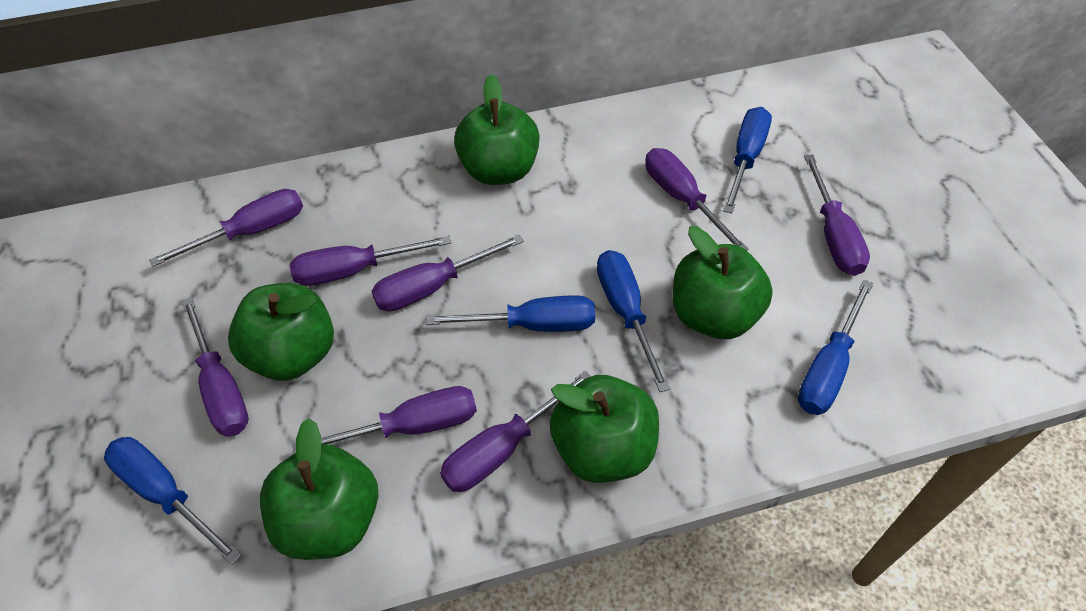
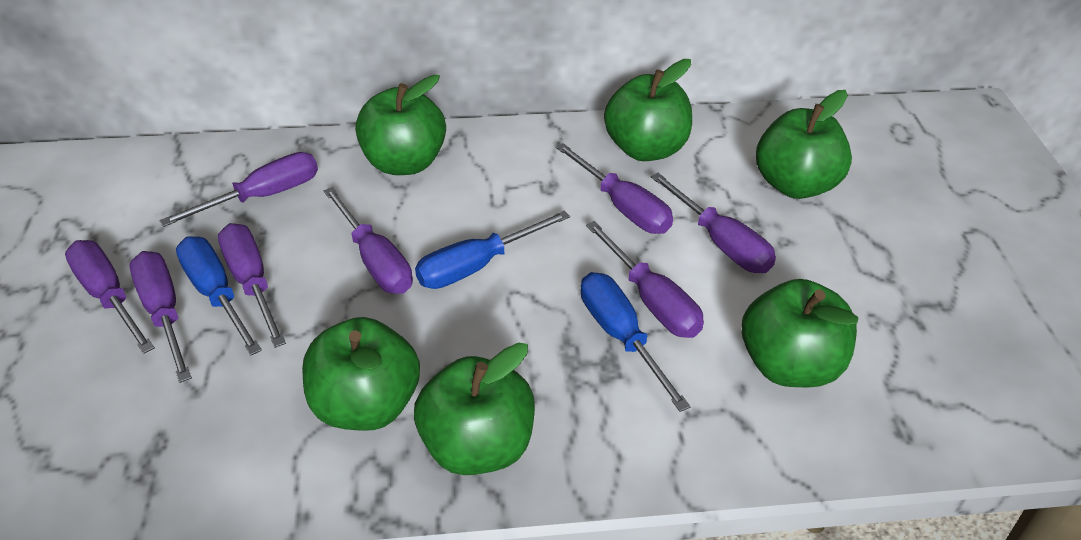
blue screwdriver: [104,437,242,565] [426,296,595,332] [597,250,670,392] [723,107,772,213] [798,280,873,415] = 5 -> [176,236,262,355] [415,210,570,289] [581,272,691,412] = 3
green apple: [228,283,334,381] [260,418,378,560] [454,74,540,185] [550,375,659,483] [673,226,773,339] = 5 -> [302,317,420,431] [355,75,446,175] [414,343,535,475] [604,59,692,161] [742,279,858,387] [756,90,852,199] = 6

